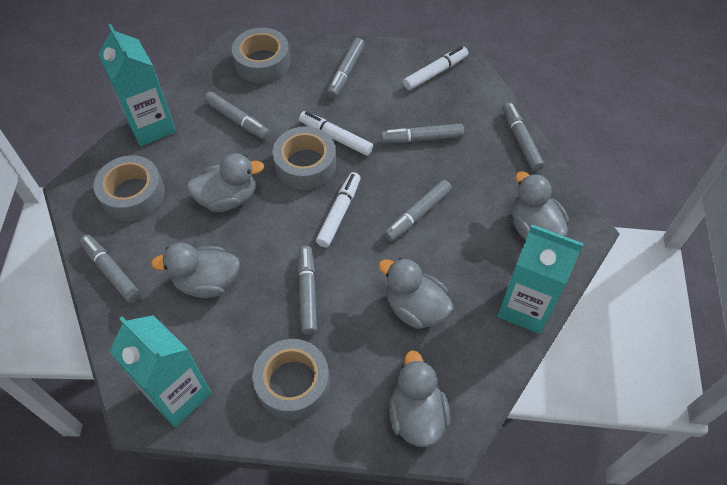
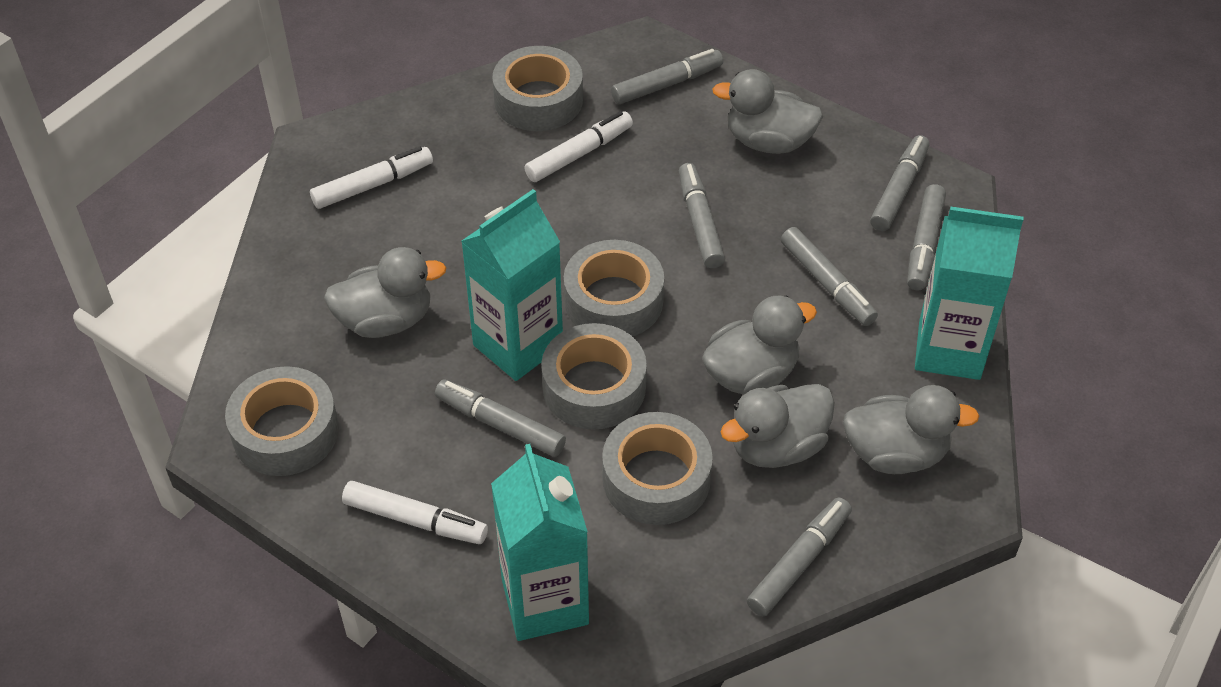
grey tape: [94,155,165,221] [232,28,290,83] [252,339,330,420] [273,126,336,190] = 4 -> [225,366,339,476] [492,46,583,131] [541,323,647,430] [564,240,664,336] [602,412,713,525] = 5

